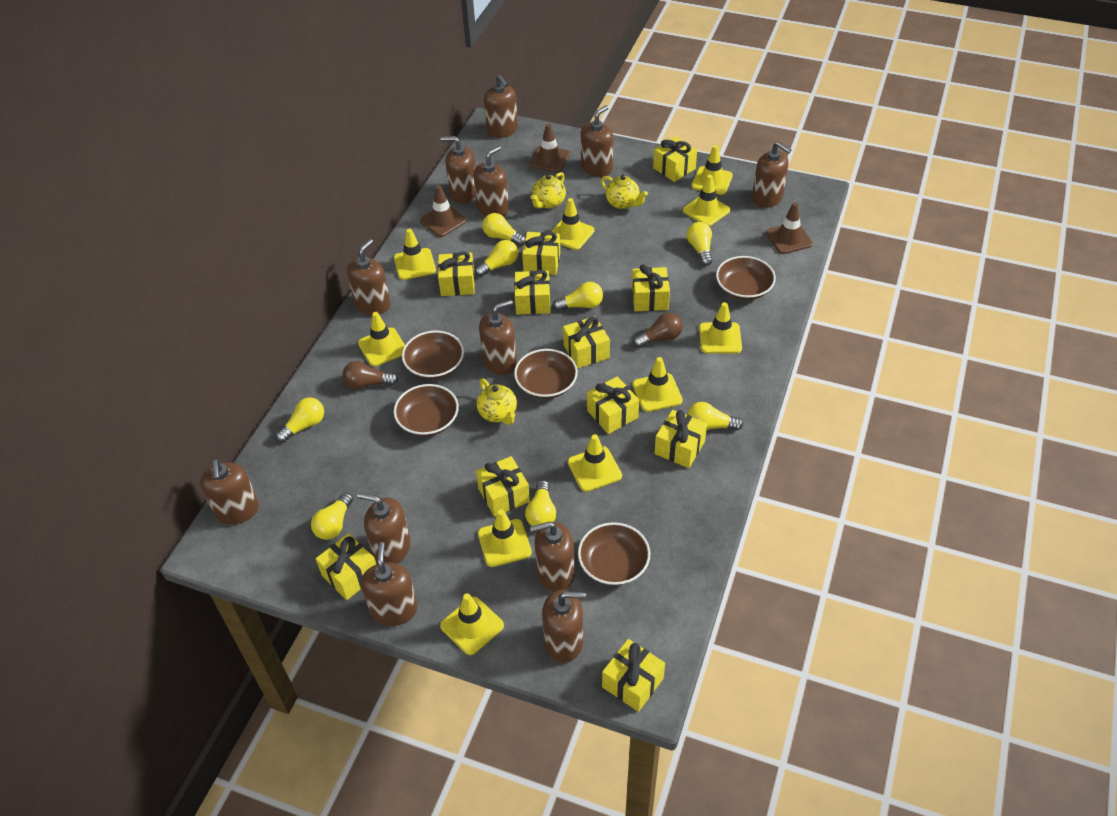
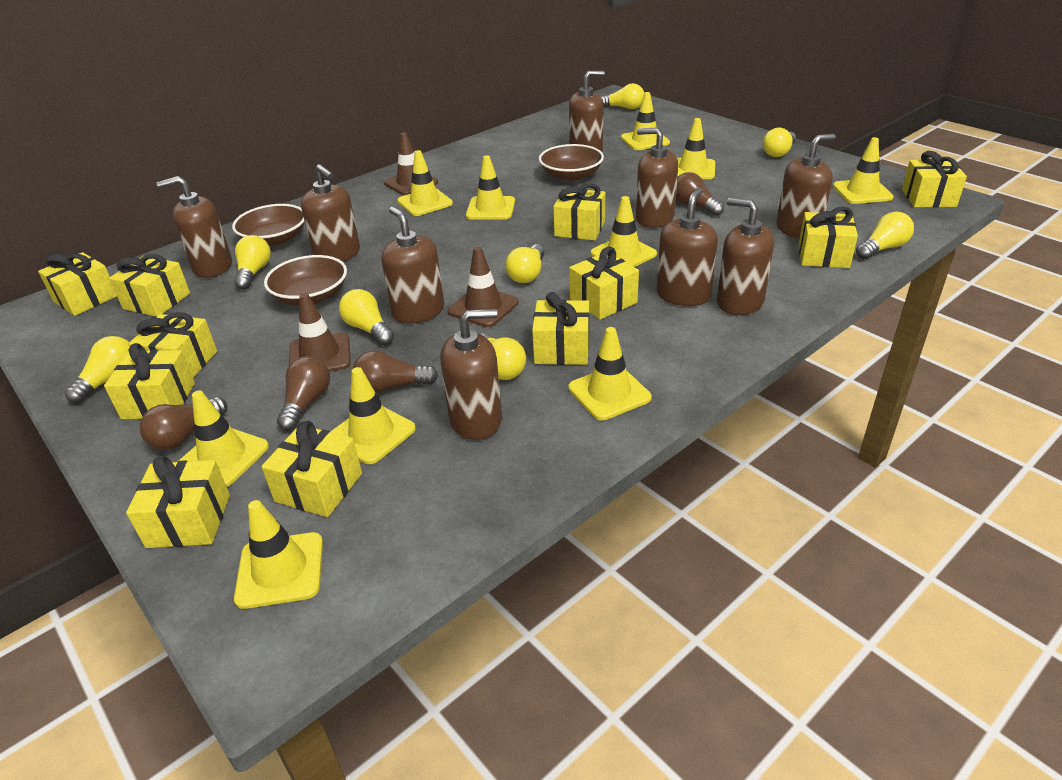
brown bowl: [394,384,459,436] [402,331,464,379] [514,349,578,399] [578,522,650,585] [716,256,776,300] = 5 -> [232,204,305,247] [264,255,347,305] [539,144,604,181] = 3
brown light bulb: [342,361,398,389] [633,313,683,348] = 2 -> [139,397,227,450] [277,356,330,430] [353,351,438,393] [676,172,724,216] = 4
brown soap dispenser: [200,460,259,525] [347,239,391,315] [357,493,411,564] [361,542,418,626] [441,136,476,203] [473,146,509,217] [479,300,517,375] [484,75,518,138] [530,521,575,592] [542,590,586,663] [581,105,613,177] [752,142,791,208] = 12 -> [157,176,232,278] [301,164,360,262] [382,207,444,323] [440,309,502,440] [569,71,605,152] [636,127,678,228] [657,188,718,306] [717,198,774,315] [776,134,835,239] = 9
yellow teapot: [477,379,517,425] [530,172,566,209] [601,175,648,209] = 3 -> none = 0

